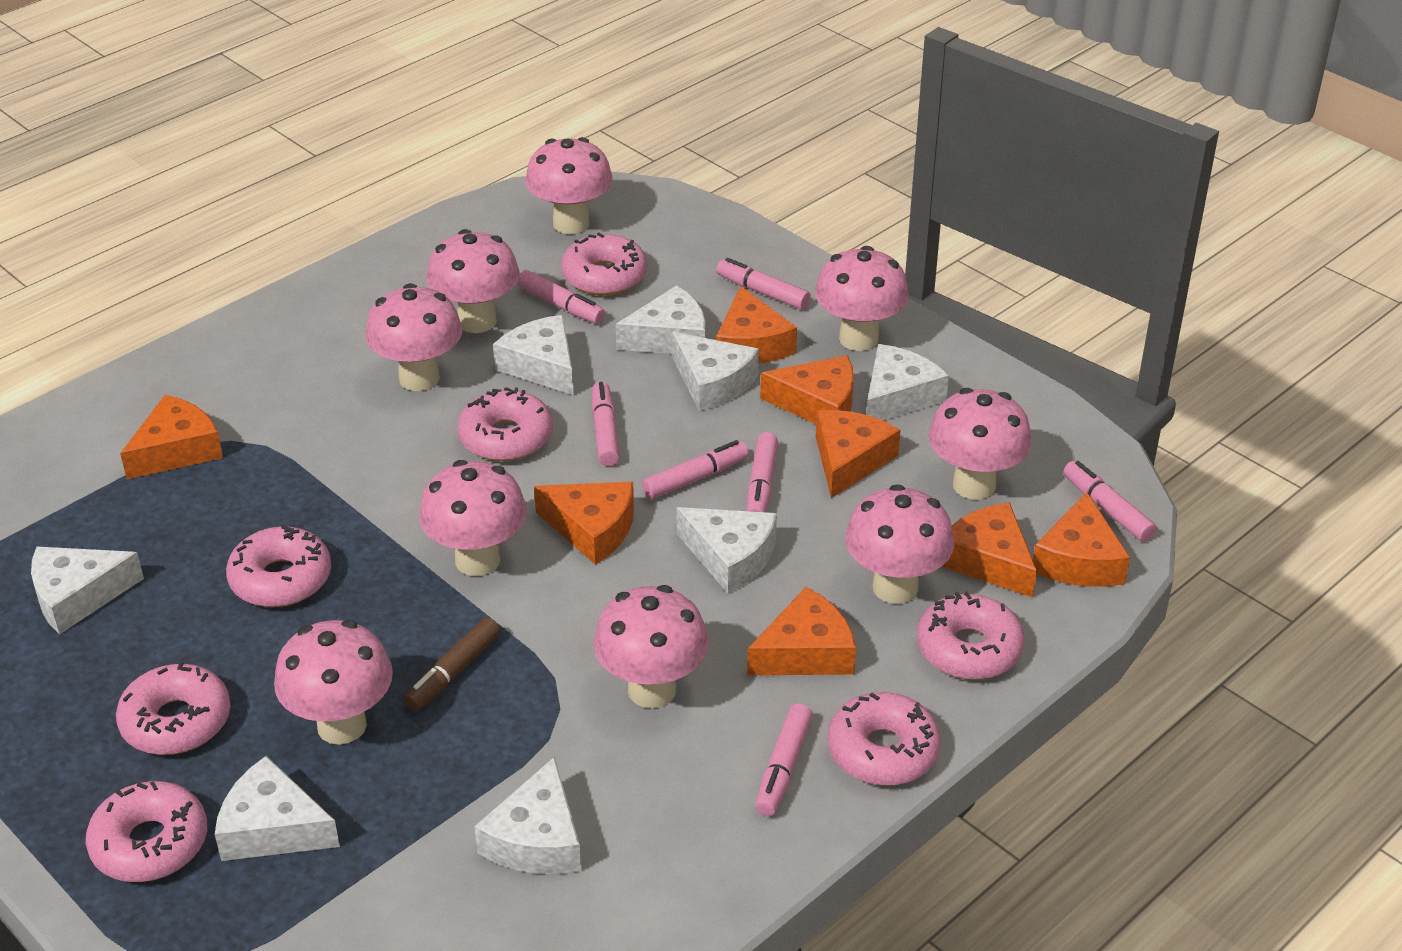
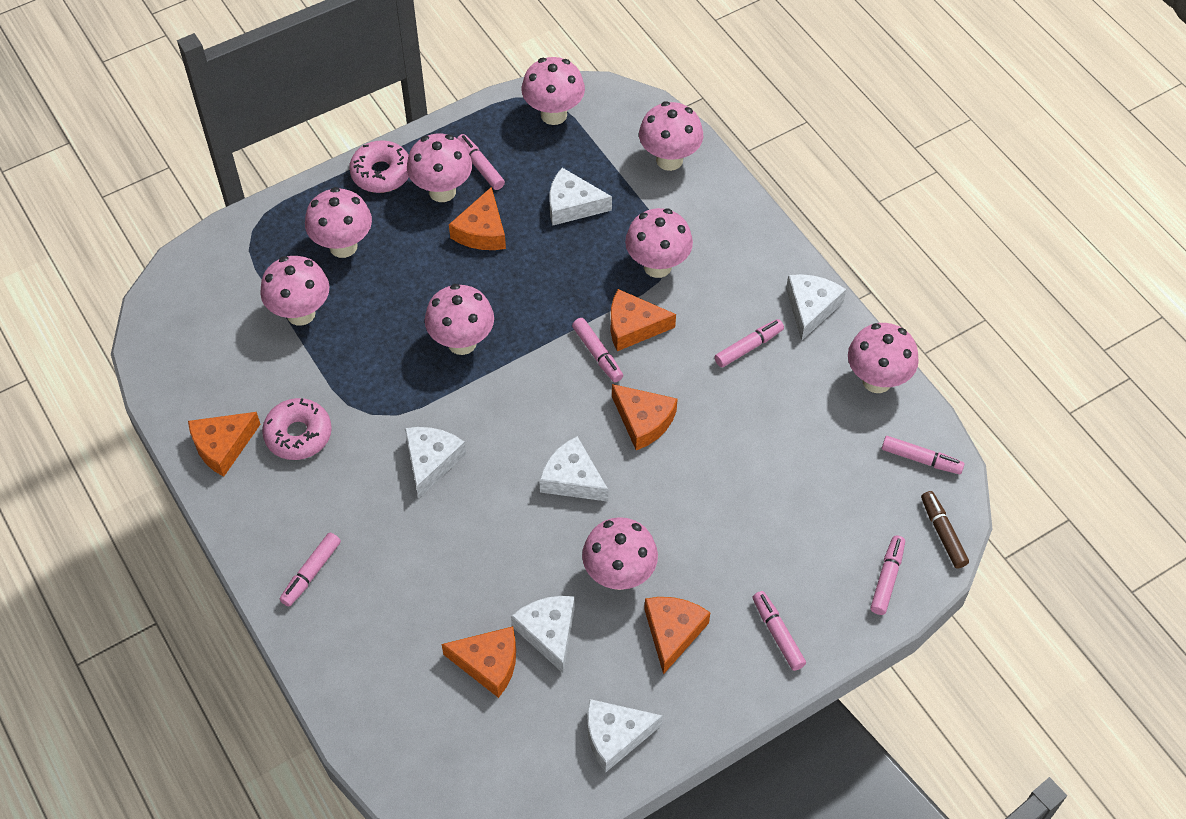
orange cheese: [120,395,223,479] [534,482,634,565] [716,286,797,363] [747,587,856,675] [760,355,854,424] [816,410,900,498] [942,503,1037,598] [1033,492,1130,587] = 8 -> [188,412,261,477] [442,626,516,698] [449,187,506,250] [611,289,676,351] [612,384,678,450] [644,597,710,675] = 6
pink donut: [86,781,207,882] [116,661,231,755] [226,524,331,607] [457,387,553,461] [561,233,647,296] [827,692,941,785] [917,591,1025,680] = 7 -> [262,398,332,460] [349,141,409,193] = 2
white cheese: [31,547,144,635] [215,756,340,861] [474,756,581,874] [493,315,574,395] [616,285,705,354] [672,332,759,411] [676,507,777,594] [866,344,949,421] = 8 -> [405,427,466,499] [511,596,575,673] [539,436,608,502] [549,168,612,226] [587,699,663,772] [786,274,846,341] = 6

